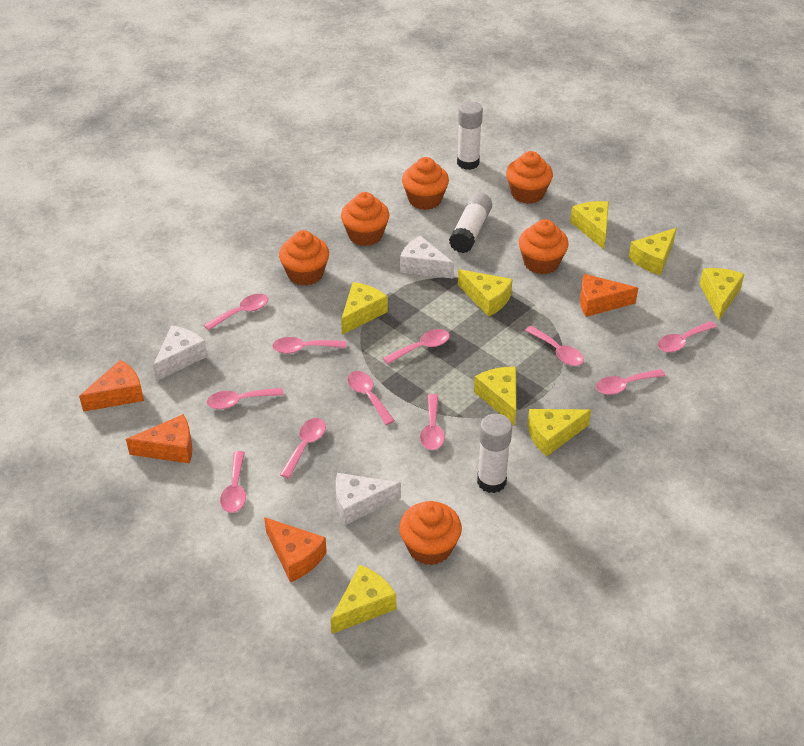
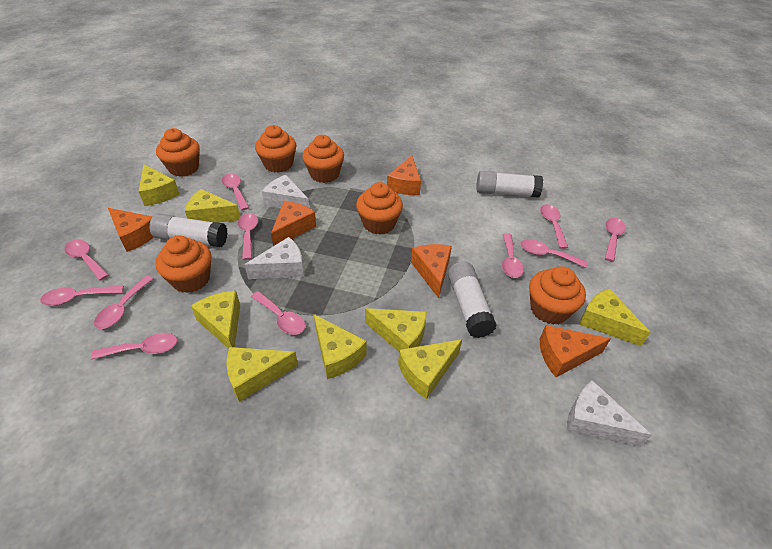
orange cheese: [79,360,144,412] [126,414,193,464] [264,517,327,582] [580,274,638,317] = 4 -> [108,208,154,252] [271,201,316,246] [387,155,421,195] [411,244,452,298] [540,325,611,377] = 5

